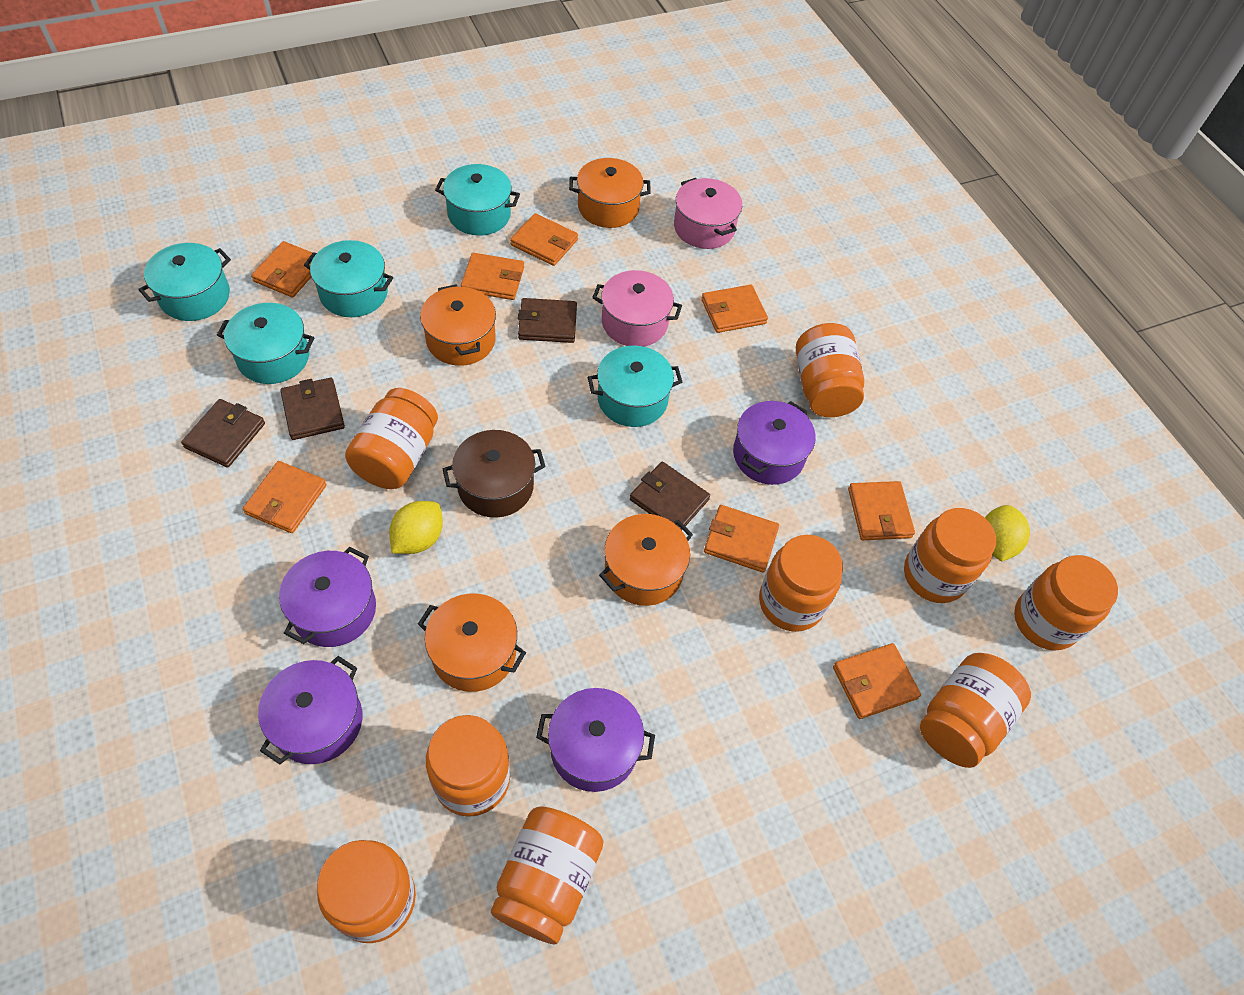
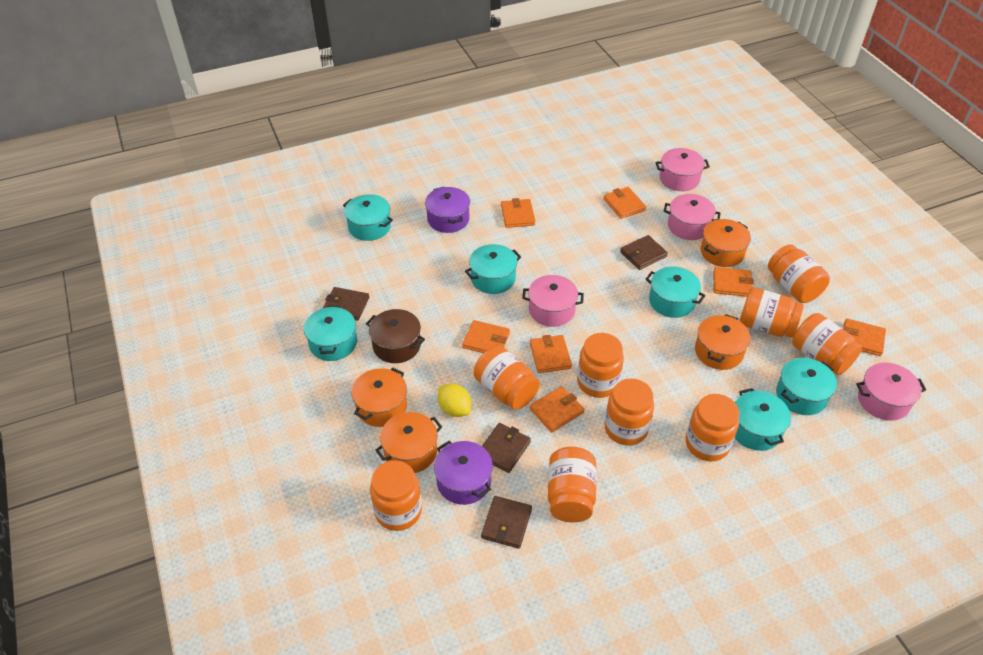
orange wallet: [243,461,327,533] [251,241,313,298] [461,253,524,300] [510,213,578,266] [701,285,768,333] [704,505,779,573] [833,643,921,719] [848,481,915,540] = 8 -> [462,320,510,353] [501,198,536,228] [530,335,572,373] [530,386,584,432] [603,187,646,219] [713,267,754,297] [843,318,886,356] = 7
pink pot: [592,270,682,347] [674,178,742,249] = 2 -> [522,275,584,327] [656,148,710,191] [664,194,721,240] [856,363,926,421] = 4
purple pot: [258,656,362,765] [279,547,376,647] [536,688,655,792] [733,401,815,485] = 4 -> [425,187,470,233] [434,441,493,505] = 2
turquoise pot: [138,243,231,321] [217,303,314,384] [304,240,393,317] [435,164,520,235] [588,346,682,427] = 5 -> [304,306,357,361] [343,194,393,241] [465,244,521,294] [645,266,706,318] [735,388,791,451] [776,358,837,415] = 6
yellow lemon: [389,501,443,554] [985,505,1030,562] = 2 -> [438,384,471,417] = 1

